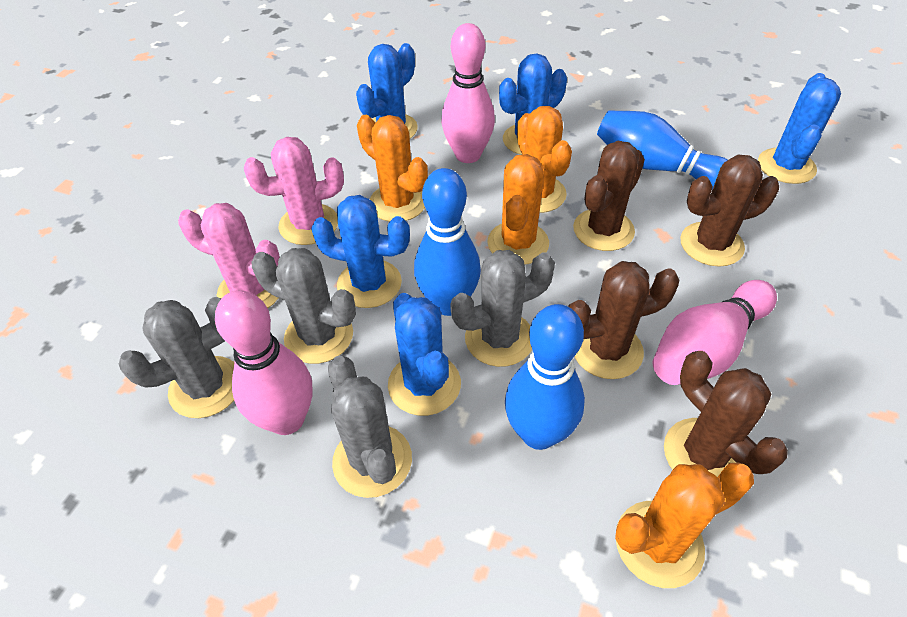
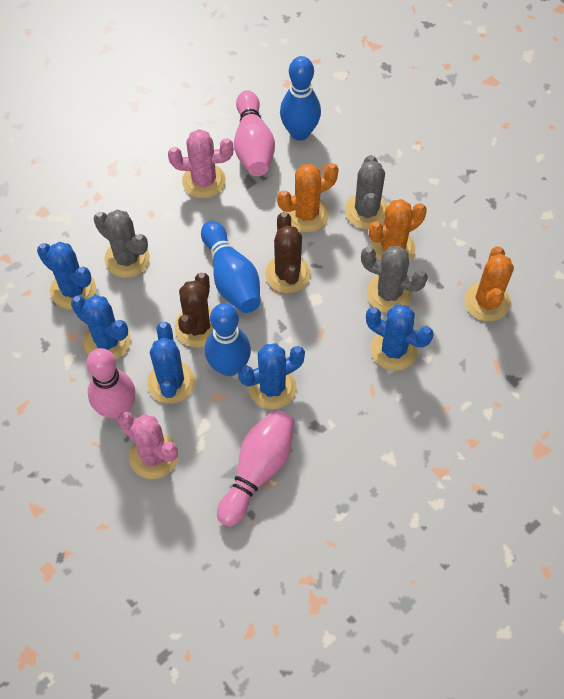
brown cactus: [568,261,679,379] [573,141,645,251] [664,351,788,477] [680,155,779,267] = 4 -> [175,272,214,347] [265,212,311,293] = 2
grey cactus: [119,297,234,418] [252,248,356,364] [328,356,412,498] [450,250,555,367] = 4 -> [94,210,150,278] [345,155,388,229] [361,246,428,313] = 3
orange cactus: [357,115,428,222] [487,154,549,265] [517,106,572,213] [615,463,754,588] = 4 -> [277,163,339,232] [369,199,427,262] [464,246,514,321] = 3

